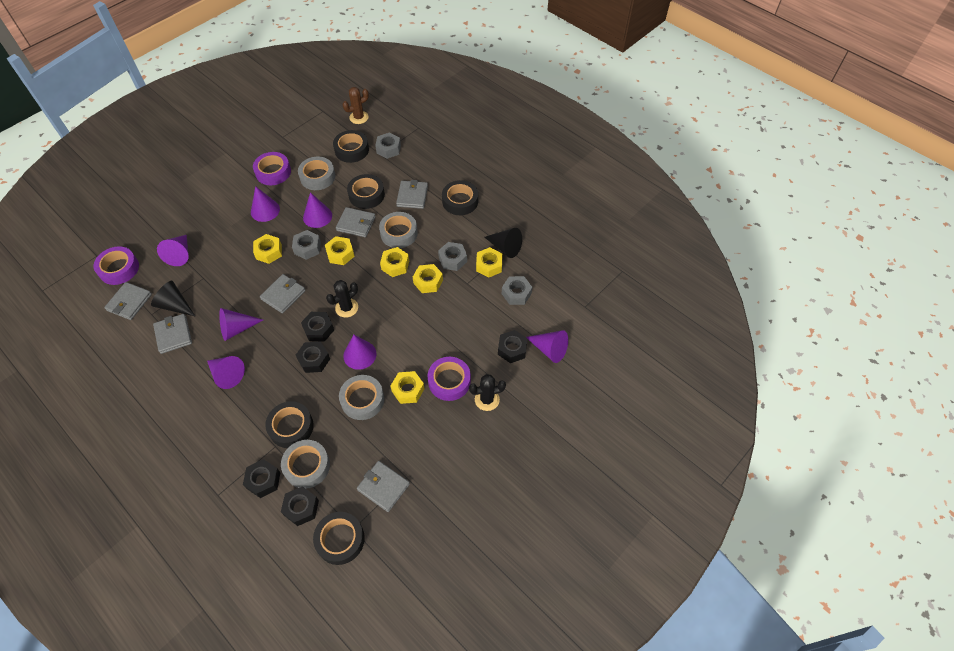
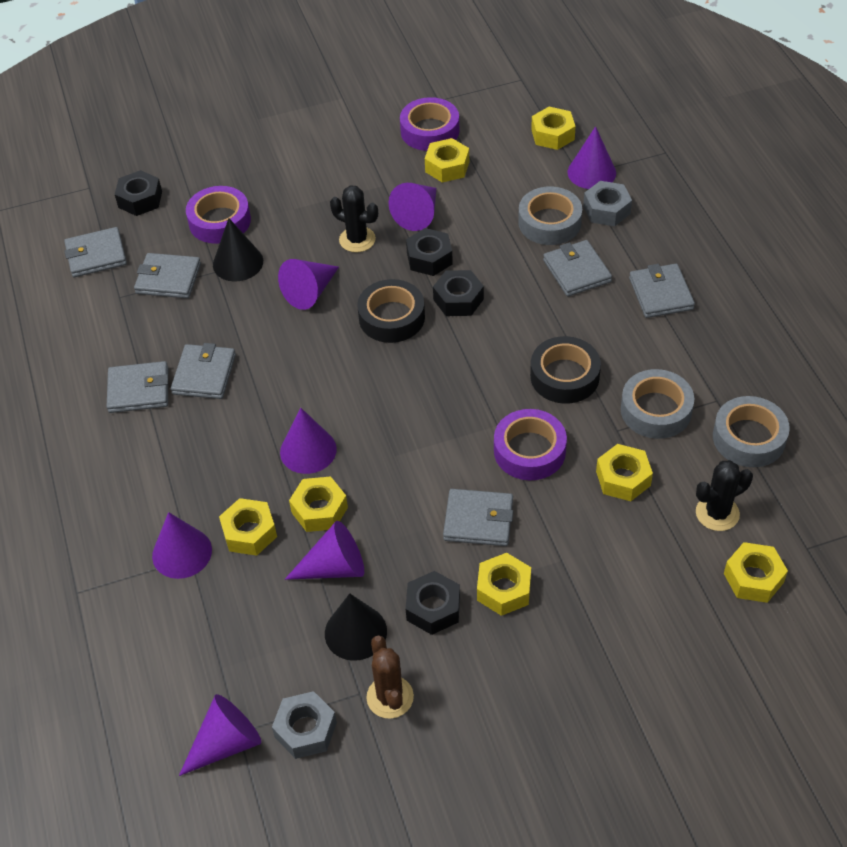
black nut: [243,459,280,498] [281,486,319,526] [296,342,330,373] [301,312,334,342] [498,330,528,363] = 5 -> [115,170,162,216] [406,228,453,276] [406,571,460,635] [433,270,484,316] = 4
black tape: [265,401,314,448] [313,512,365,565] [333,130,369,163] [347,174,385,209] [442,180,478,215] = 5 -> [357,279,425,343] [530,336,601,404] = 2
grey nut: [292,230,321,260] [375,132,401,159] [438,242,467,271] [502,276,532,305] = 4 -> [272,691,337,759] [583,181,632,226] = 2
grey tape: [281,440,330,489] [298,157,335,190] [339,375,384,420] [379,212,418,248] = 4 -> [518,186,582,245] [621,369,694,439] [713,396,790,467] = 3
grey wallet: [104,282,152,320] [153,314,192,354] [260,274,306,313] [336,207,376,237] [357,461,410,512] [396,180,428,209] = 6 -> [64,227,127,277] [106,361,168,413] [134,253,201,298] [171,343,236,399] [443,489,513,546] [543,240,612,296] [629,264,695,318] = 7
yellow nut: [253,234,282,264] [325,236,355,265] [380,247,409,277] [391,371,424,404] [413,264,443,293] [476,247,503,278] = 6 -> [219,498,277,556] [289,476,348,532] [425,138,469,183] [477,553,531,616] [531,107,576,150] [596,444,653,501] [724,542,788,603] = 7

